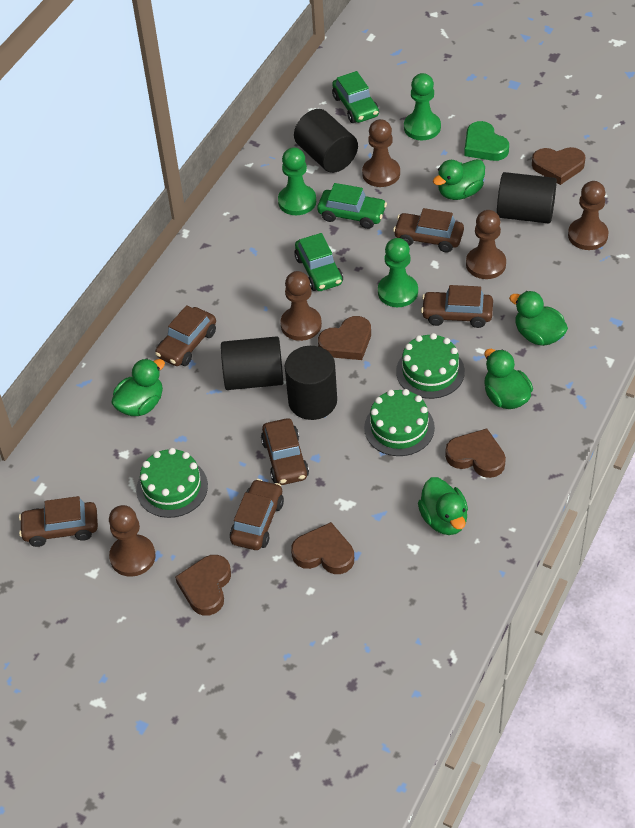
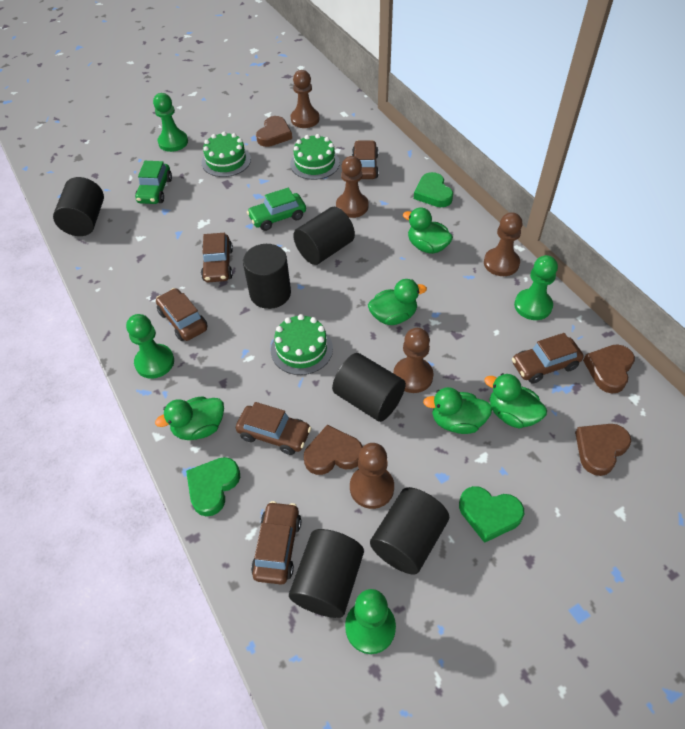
black cylinder: [221,336,283,390] [285,346,337,420] [294,109,358,173] [497,172,557,224] = 4 -> [53,177,104,236] [243,244,291,309] [289,529,364,618] [293,207,355,265] [332,353,406,422] [370,487,449,575] = 6
brown heart: [175,555,231,616] [291,522,354,574] [318,316,371,360] [445,428,506,478] [532,147,586,185] = 5 -> [256,116,292,147] [304,425,363,475] [575,424,631,476] [583,344,635,393] = 4
green car: [294,233,343,291] [317,183,387,229] [332,71,379,123] = 3 -> [135,161,172,204] [247,188,306,231] = 2
green heart: [464,121,509,161] = 1 -> [186,457,240,516] [414,172,453,207] [459,486,524,543] = 3
green pawn: [278,147,316,215] [378,238,418,307] [404,73,441,140] = 3 -> [126,314,174,379] [153,93,188,152] [345,589,396,654] [514,255,558,320] = 4

